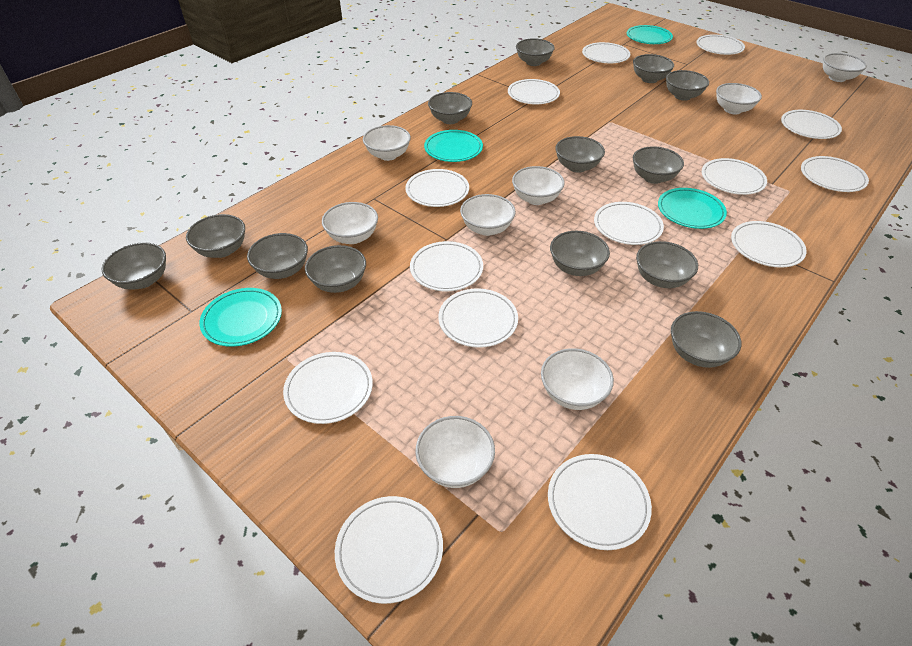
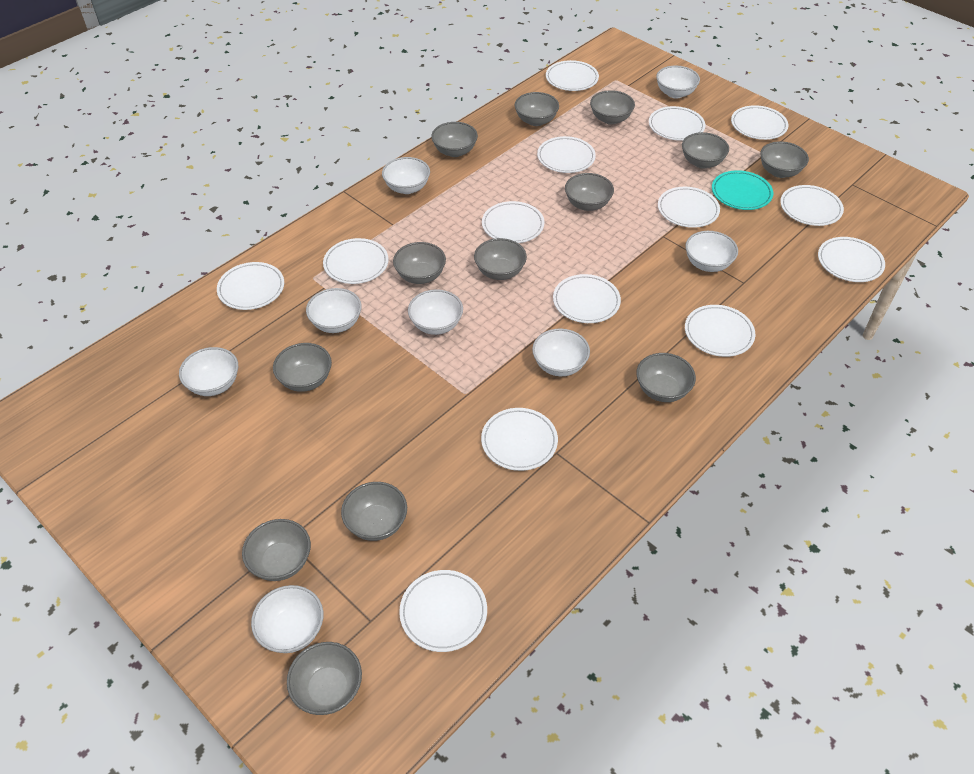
turquoise plate: [199,288,282,347] [424,130,483,162] [627,25,673,44] [658,188,727,229] = 4 -> [712,170,773,210] = 1

